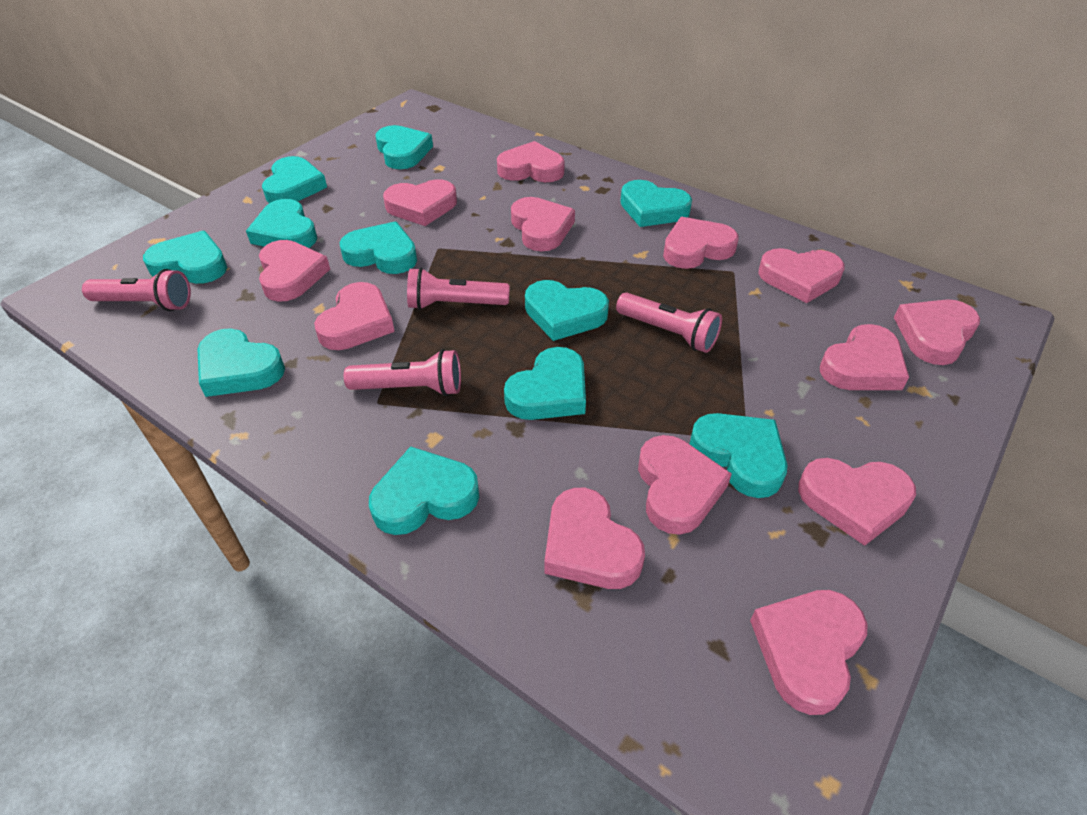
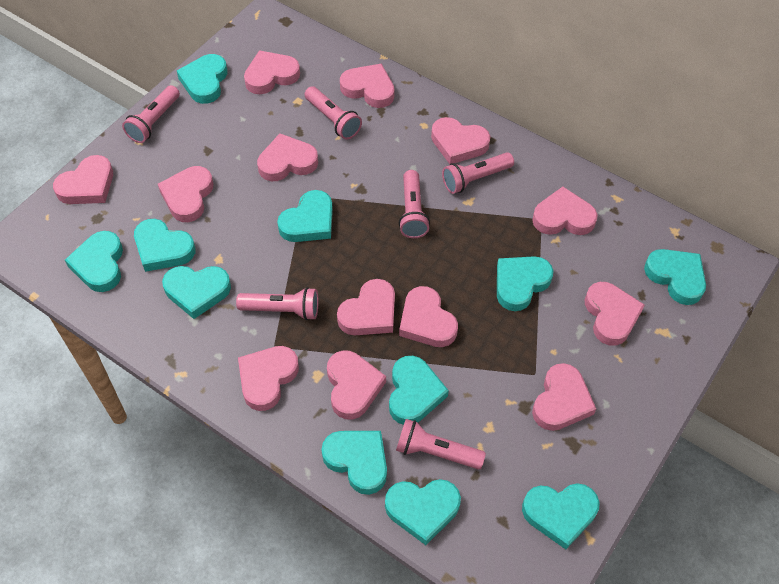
pink flashlight: [82,269,191,311] [344,349,461,396] [407,268,510,310] [616,292,722,353] = 4 -> [122,85,180,143] [236,287,318,320] [305,86,362,139] [396,419,486,469] [399,170,430,238] [442,152,514,194] = 6

